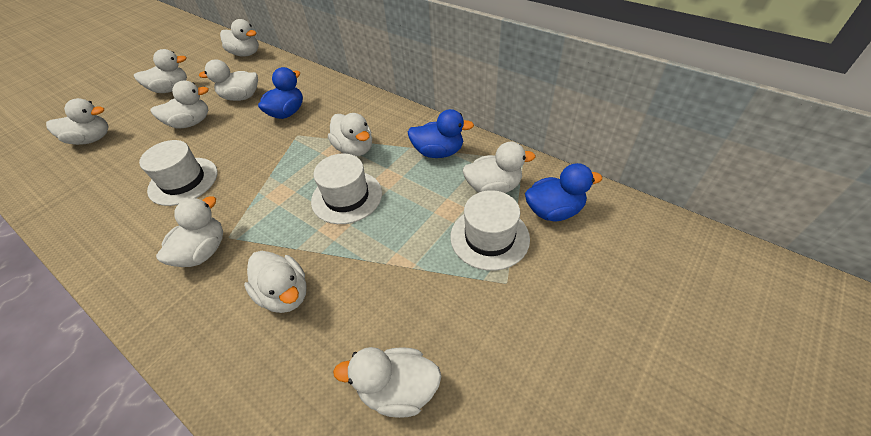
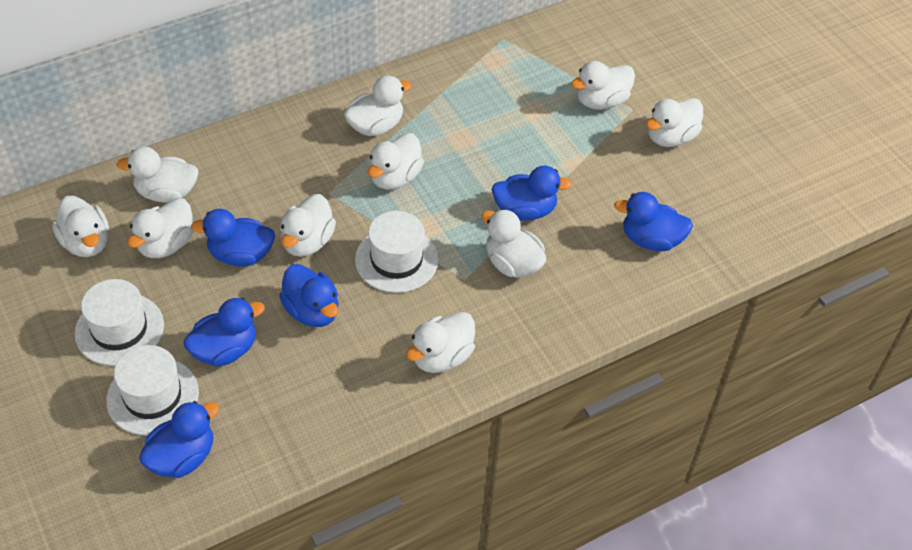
blue duck: [258,67,303,119] [408,109,474,158] [525,163,602,221] = 3 -> [139,401,220,478] [184,298,265,367] [191,209,275,267] [279,264,339,327] [491,166,572,221] [614,192,693,251] = 6

